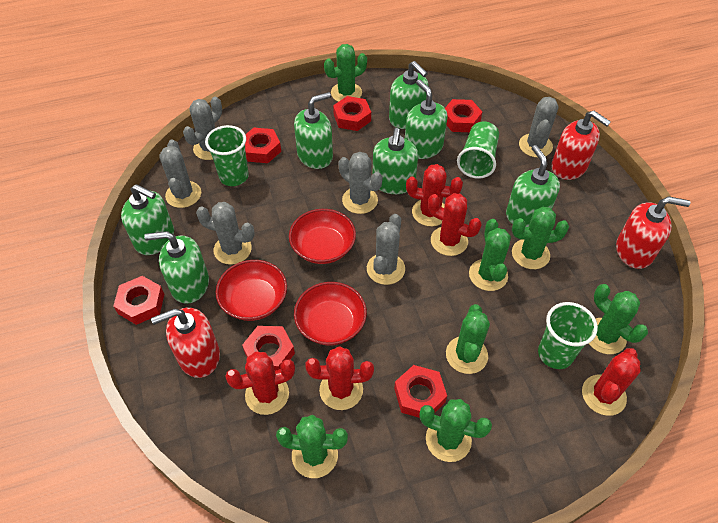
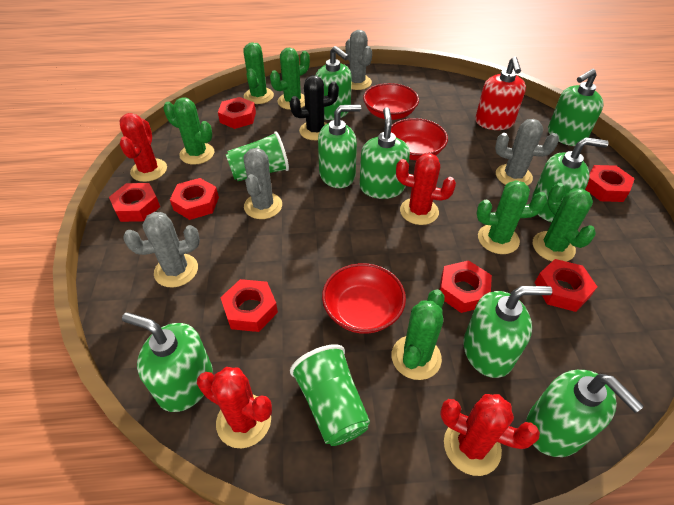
black cactus: none = 0 -> [290,75,339,140] = 1
green cactus: [276,415,348,478] [324,44,367,102] [419,399,492,462] [446,304,490,374] [469,219,511,291] [512,206,569,269] [589,284,648,354] = 7 -> [163,97,214,165] [243,42,274,104] [270,47,310,110] [392,289,445,380] [476,180,547,254] [533,183,596,262] = 6
green cup: [205,125,249,186] [457,121,499,179] [538,302,598,369] = 3 -> [226,131,289,181] [290,344,370,446] = 2
green soap dispenser: [121,184,174,255] [144,231,209,304] [294,92,333,169] [373,128,418,194] [389,61,429,129] [405,80,448,159] [506,145,560,227] = 7 -> [122,312,213,412] [316,46,352,120] [318,105,361,188] [360,107,410,199] [464,286,552,378] [526,370,644,457] [531,137,609,222] [548,69,603,146] = 8
grey cactus: [159,139,201,208] [183,97,222,160] [196,202,255,265] [339,152,383,214] [367,214,405,285] [519,97,559,158] = 6 -> [123,212,200,288] [243,148,282,219] [345,30,372,90] [495,119,559,186] = 4
red cactus: [225,352,295,415] [306,346,374,410] [406,164,463,226] [428,193,482,256] [582,348,640,416] = 5 -> [119,113,167,182] [197,367,272,448] [396,153,456,225] [440,394,540,476] = 4
red nut: [113,276,164,325] [242,326,295,371] [245,128,281,163] [333,96,371,131] [394,365,447,418] [445,99,482,132] = 6 -> [109,183,160,222] [170,178,219,220] [218,97,256,129] [220,279,278,332] [440,260,492,313] [535,259,597,312] [585,165,635,202] = 7
red soap dispenser: [151,308,220,378] [552,111,611,180] [616,196,690,269] = 3 -> [475,57,526,130] = 1

